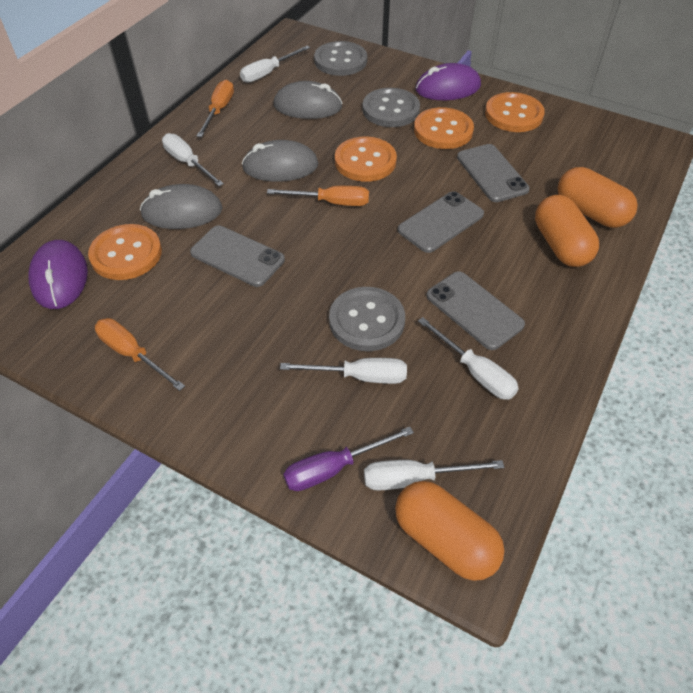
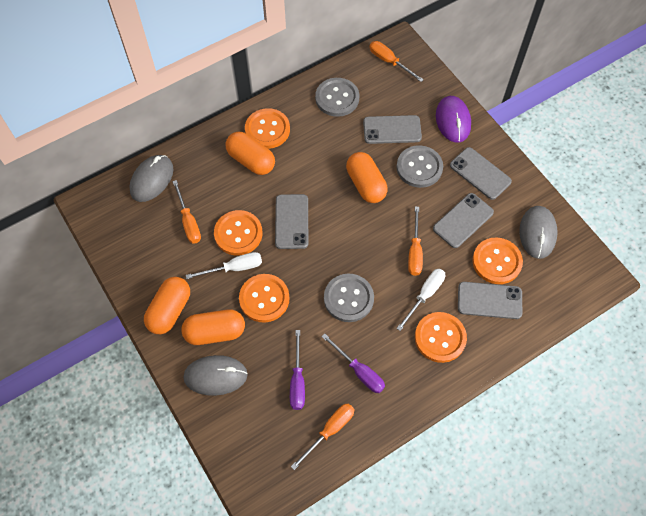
grey phone: [190,226,285,287] [398,191,484,253] [426,271,525,350] [457,144,530,202] = 4 -> [275,194,308,249] [363,115,422,144] [433,193,494,248] [450,147,512,200] [458,282,522,319] = 5
orange button: [88,224,162,280] [335,136,397,182] [414,107,474,149] [485,92,545,132] = 4 -> [214,210,262,256] [239,274,289,322] [245,108,290,149] [415,312,467,363] [472,238,523,284] = 5
orange capsule: [395,481,505,581] [535,195,599,267] [558,167,638,228] = 3 -> [144,277,190,334] [181,309,245,345] [226,132,275,175] [346,152,388,203] = 4
orange screwdriver: [95,318,185,391] [197,80,234,137] [267,186,369,206] = 3 -> [172,180,201,244] [291,404,355,470] [370,41,424,82] [408,206,423,276] = 4
purple mouse: [28,240,88,309] [415,63,481,100] = 2 -> [436,96,471,143] = 1
purple screwdriver: [284,427,414,491] = 1 -> [290,330,305,410] [322,334,385,393] = 2
white screwdriver: [162,133,224,186] [240,46,310,83] [280,358,407,384] [364,460,504,491] [418,317,519,400] = 5 -> [186,252,262,279] [396,269,445,331] = 2

